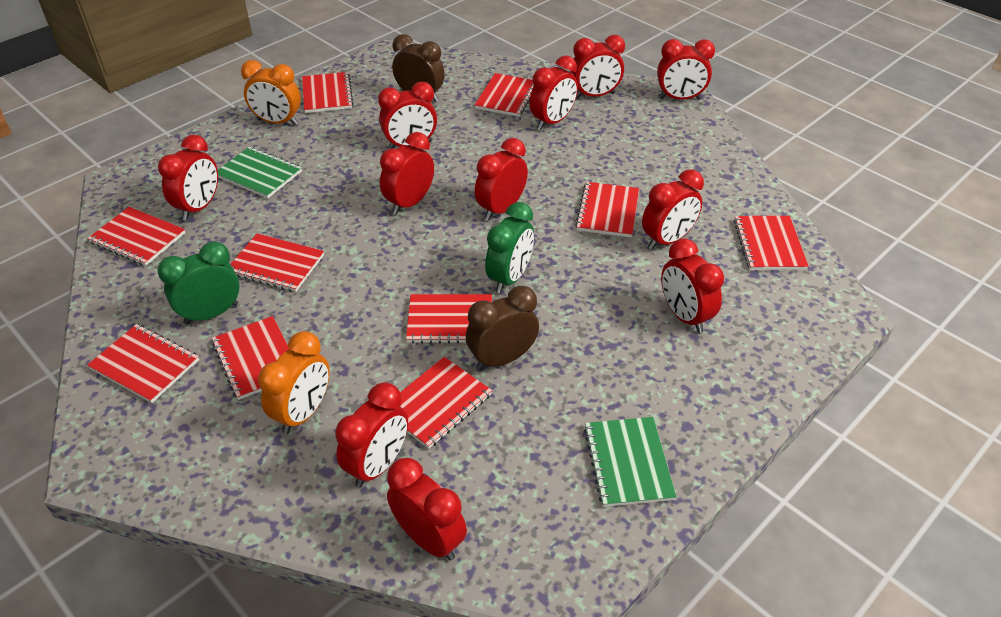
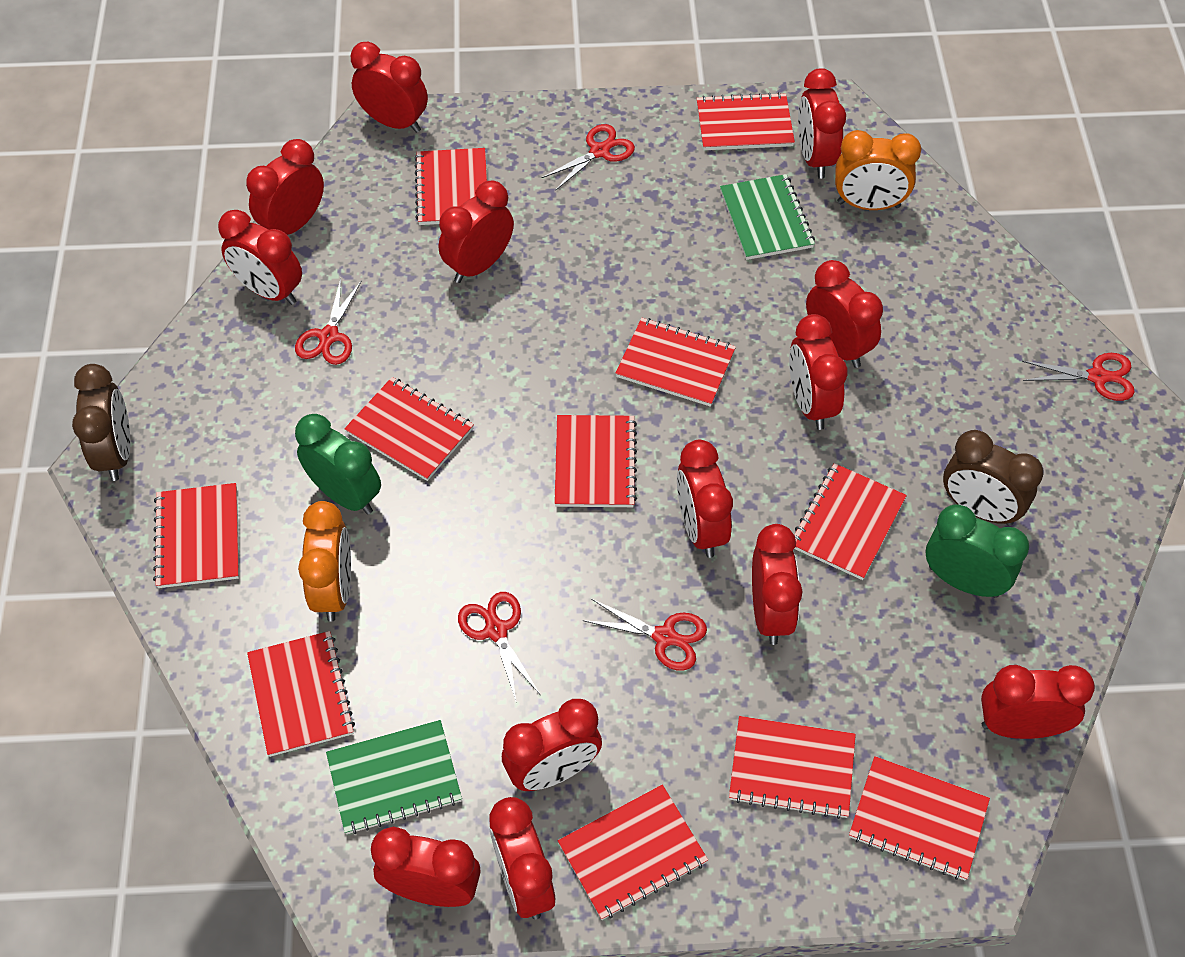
red clock: [158,135,218,221] [335,382,408,487] [378,82,437,149] [380,132,434,215] [387,458,467,561] [475,138,528,221] [529,55,578,130] [570,35,625,98] [642,169,704,250] [657,39,715,100] [661,238,724,333] = 11 -> [218,210,302,305] [246,139,324,235] [351,42,428,133] [371,827,481,907] [439,181,514,283] [489,797,555,919] [502,699,602,791] [677,440,733,558] [752,524,803,645] [789,314,848,430] [798,68,846,179] [806,260,883,368] [981,665,1095,739] = 13
red notebook: [87,324,199,403] [88,207,185,266] [212,316,289,400] [231,234,324,292] [302,72,354,113] [400,357,492,449] [406,294,492,344] [474,73,534,117] [575,182,639,237] [734,216,809,270] = 10 -> [153,483,239,588] [247,631,355,757] [344,377,474,481] [414,148,487,225] [554,415,637,507] [558,785,708,920] [615,318,736,407] [697,92,795,150] [729,716,856,819] [794,463,907,580] [849,756,990,880] = 11
red scissors: none = 0 -> [295,279,362,365] [458,592,540,701] [542,124,635,191] [583,599,707,671] [1022,353,1135,401] = 5

